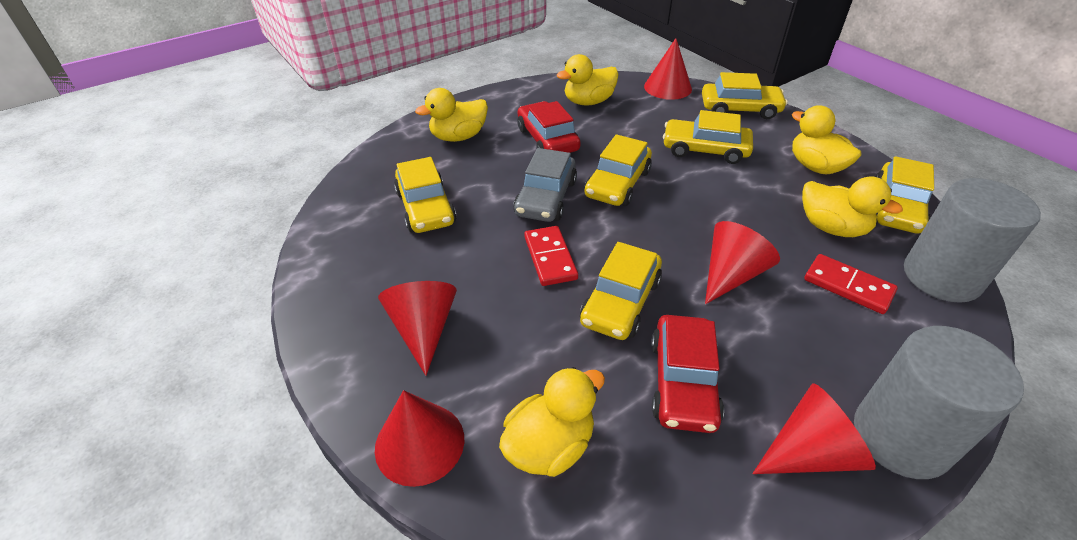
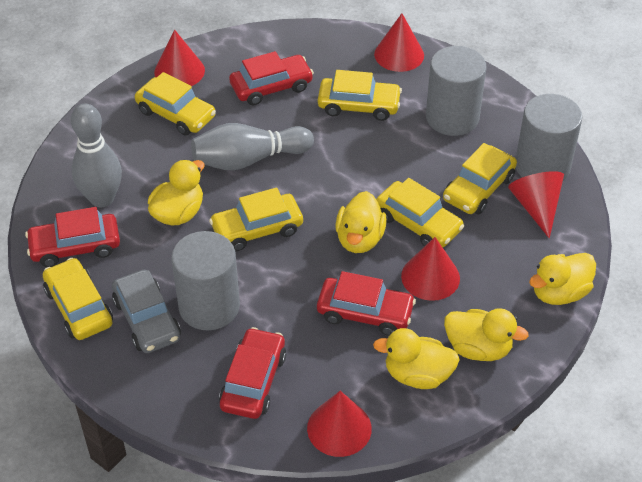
grey bowling pin: none = 0 -> [71,104,122,207] [191,123,314,171] = 2
grey cylinder: [854,326,1024,479] [904,178,1041,303] = 2 -> [171,231,240,330] [426,46,487,136] [516,94,582,181] = 3
red car: [517,101,581,153] [651,315,724,433] = 2 -> [25,207,120,267] [219,327,286,419] [229,51,314,105] [317,271,416,336] = 4
red domino: [524,226,578,286] [804,254,898,314] = 2 -> none = 0

